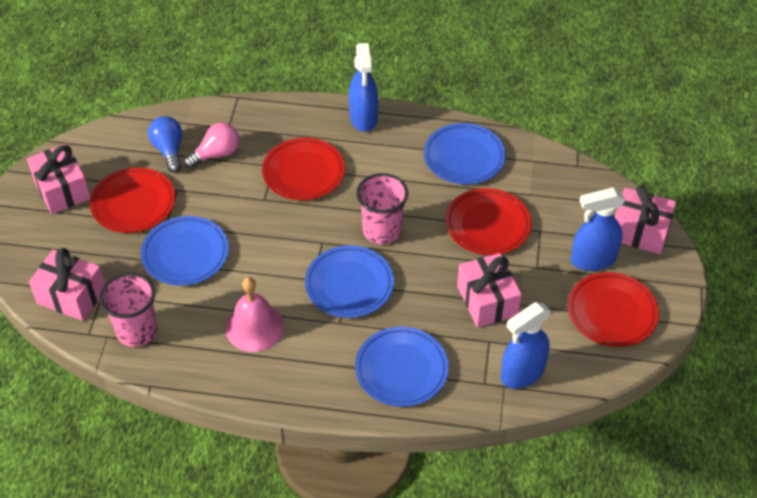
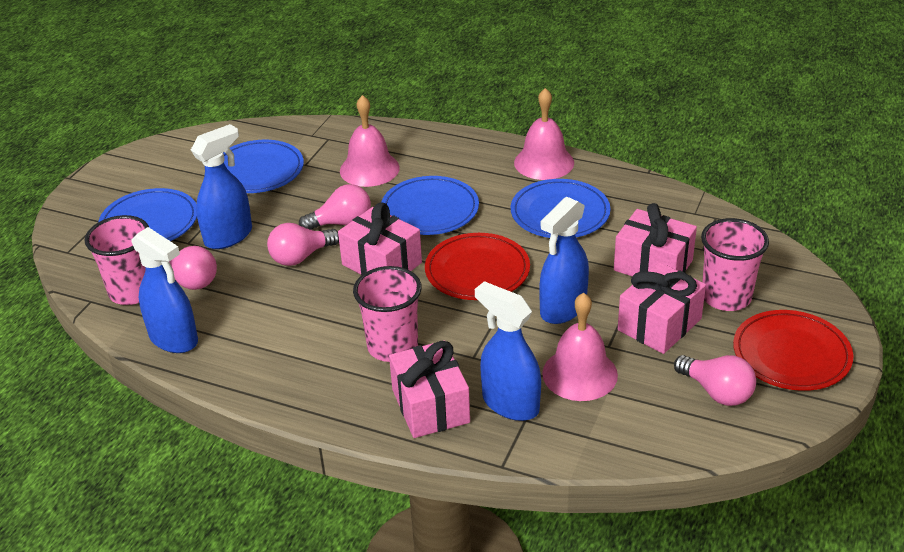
blue light bulb: [148,116,182,173] = 1 -> none = 0
blue spray bottle: [349,43,378,132] [501,302,551,389] [571,188,625,271] = 3 -> [131,227,198,353] [191,124,252,249] [475,281,541,421] [539,197,589,324] = 4
pink bell: [226,277,284,352] = 1 -> [340,95,400,187] [514,88,574,180] [542,293,618,401] = 3
pink cup: [99,273,158,347] [356,173,408,244] = 2 -> [85,215,149,305] [353,266,422,362] [701,218,769,311] = 3
pink light bulb: [184,123,239,168] = 1 -> [169,246,217,290] [267,223,339,266] [299,184,371,230] [674,355,756,406] = 4
red plate: [90,168,175,233] [262,138,345,200] [446,188,531,255] [568,272,659,347] = 4 -> [425,233,530,300] [733,310,853,391] = 2

